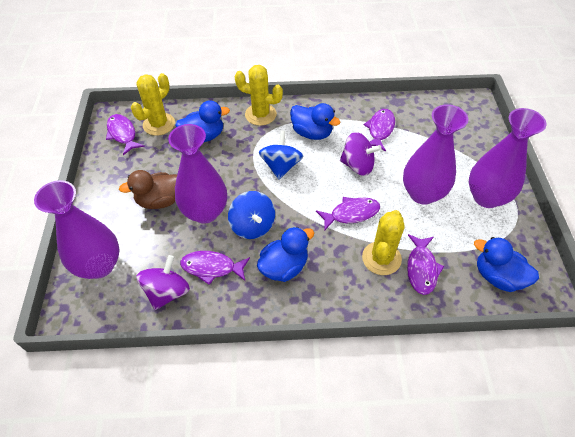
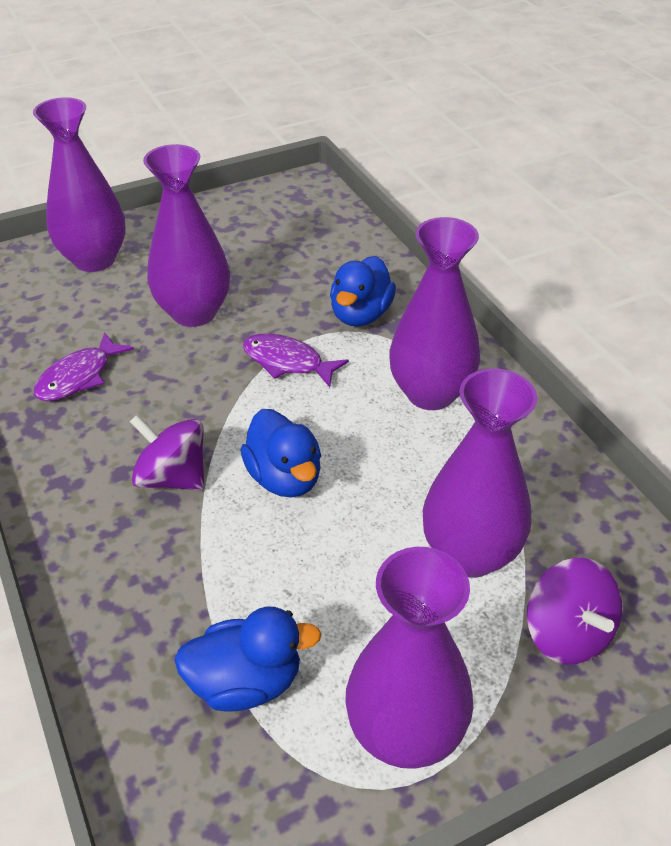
blue duck: [175,100,230,142] [257,227,314,282] [290,103,340,140] [474,237,539,292] = 4 -> [174,607,321,711] [241,409,321,497] [330,256,396,327] = 3
blue spinning top: [228,191,275,239] [259,131,303,180] = 2 -> none = 0
brown duck: [119,170,177,209] = 1 -> none = 0
purple fish: [106,114,145,155] [180,251,250,285] [316,197,380,231] [363,109,395,151] [407,234,444,295] = 5 -> [34,332,134,401] [243,334,349,387] = 2
purple vase: [34,180,119,279] [168,124,227,224] [403,105,468,205] [469,108,546,208] = 4 -> [33,97,126,272] [143,144,230,327] [345,547,473,769] [389,217,480,410] [423,368,538,578] = 5
yellow cactus: [131,73,175,136] [235,65,283,126] [362,210,404,275] = 3 -> none = 0

